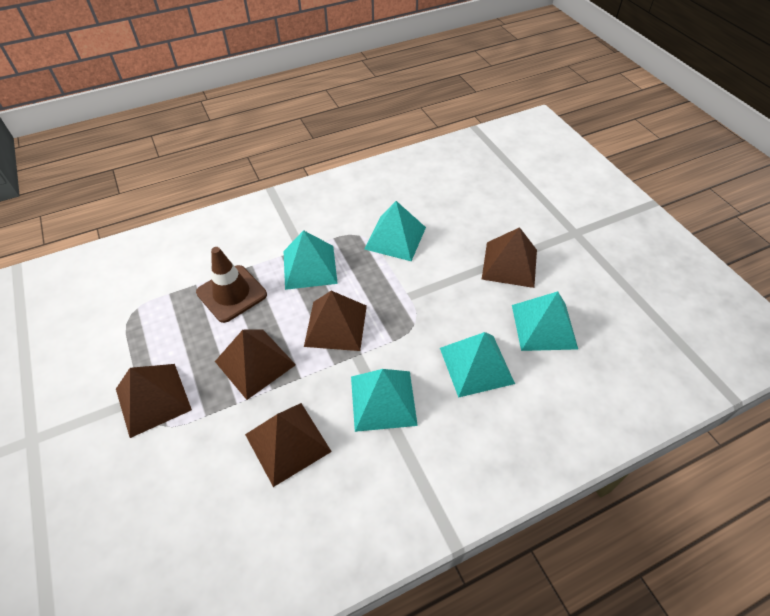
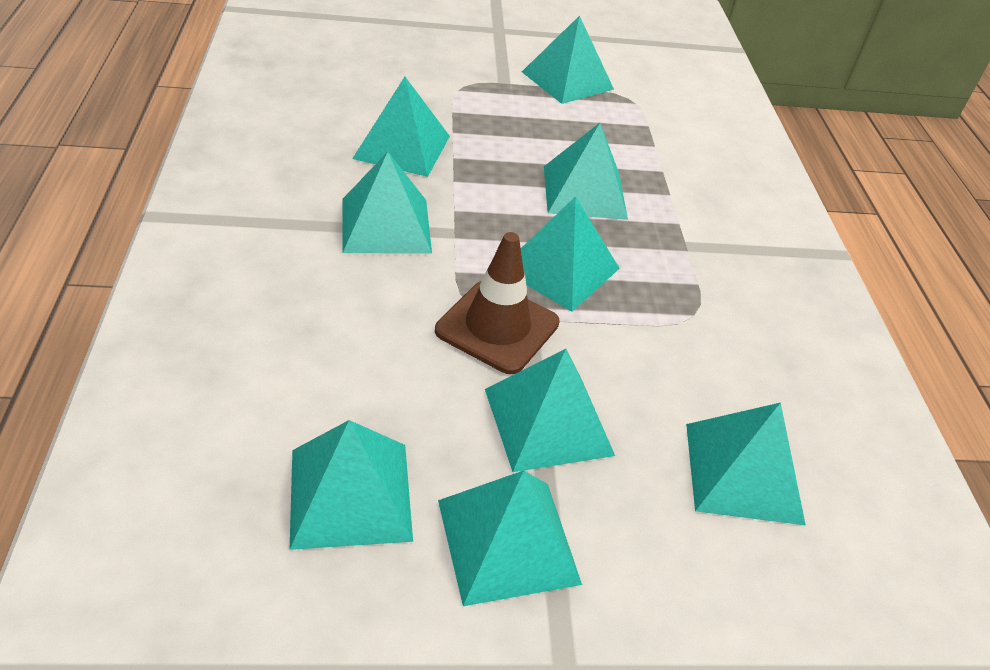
brown pyramid: [116,364,192,438] [215,329,296,400] [245,403,332,487] [304,291,367,351] [482,227,537,288] = 5 -> none = 0
turquoise pyramid: [284,230,338,290] [351,369,418,432] [364,201,426,261] [440,332,515,398] [512,291,578,351] = 5 -> [290,420,413,550] [342,152,432,253] [352,77,450,177] [438,470,582,606] [485,349,615,472] [521,196,620,312] [522,15,614,104] [544,123,628,220] [686,403,806,526] = 9

